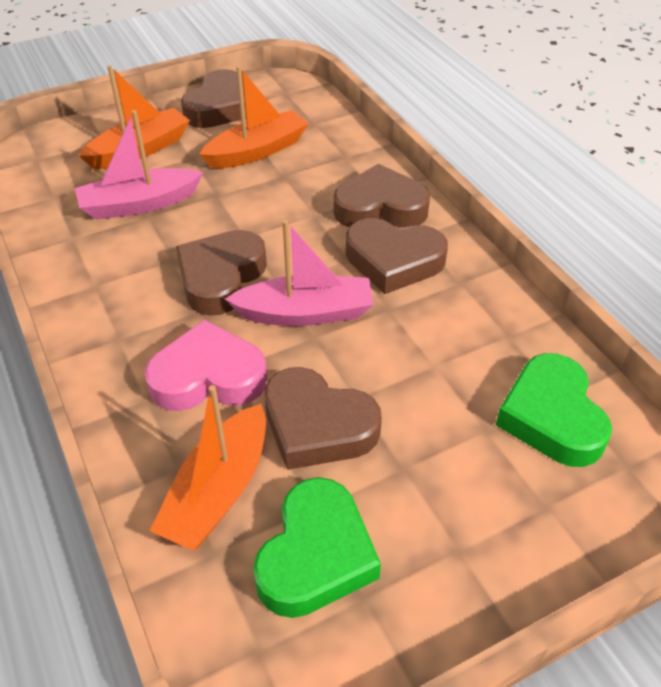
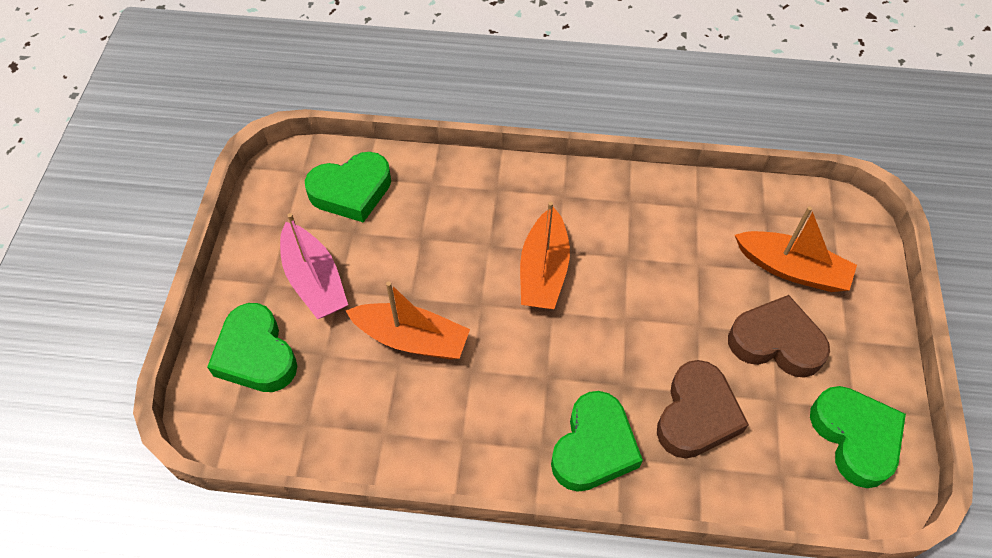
brown heart: [176,230,267,316] [181,69,246,128] [264,367,382,470] [333,164,430,227] [346,218,448,294] = 5 -> [657,360,749,459] [728,295,830,378] = 2
green heart: [253,477,381,618] [496,353,612,467] = 2 -> [207,303,297,392] [305,152,391,223] [551,391,643,492] [810,386,906,488] = 4
pink boat: [75,110,203,220] [225,220,374,326] = 2 -> [280,213,348,319] = 1
pink heart: [144,319,267,411] = 1 -> none = 0

